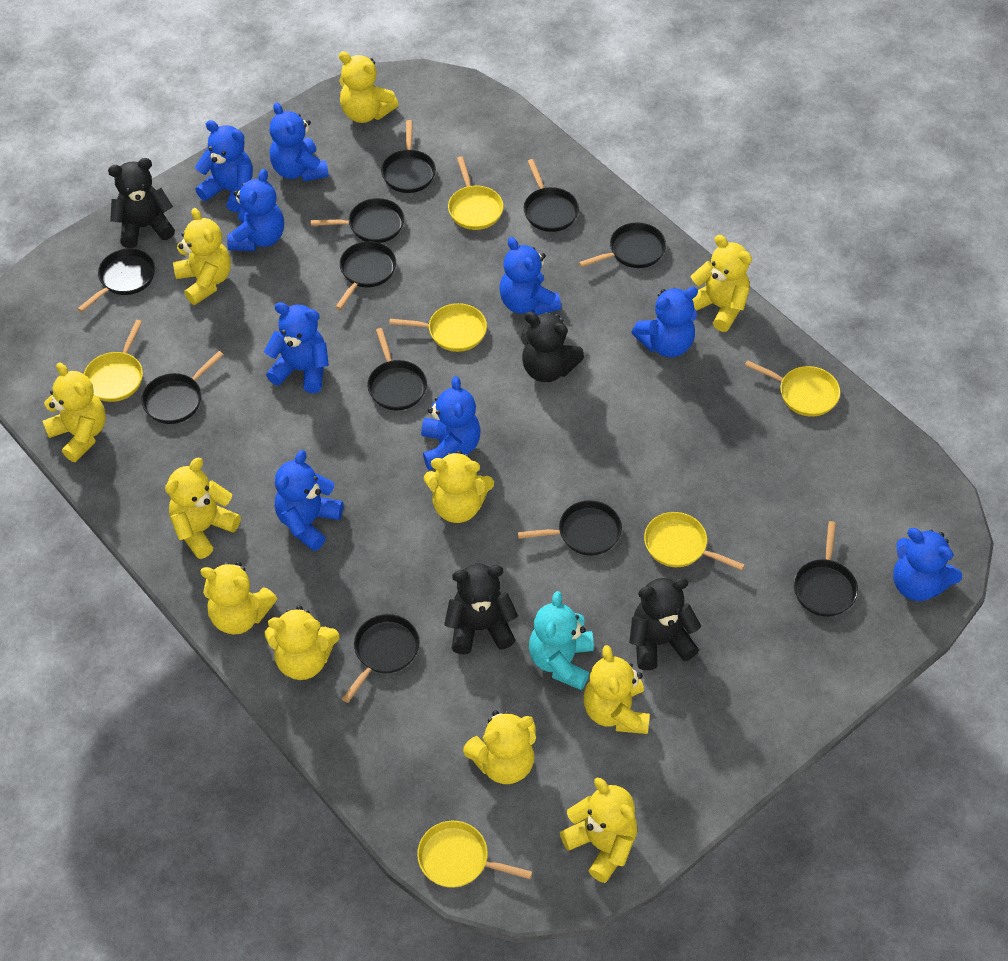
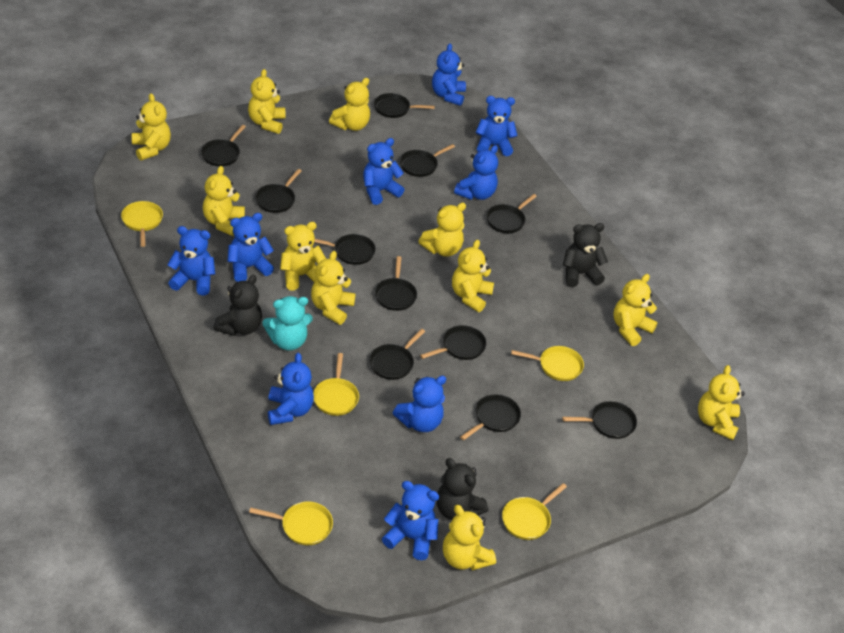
black teddy bear: [108,158,175,248] [444,564,518,655] [521,312,584,382] [629,578,701,670] = 4 -> [214,275,262,336] [437,458,489,520] [563,223,608,287] = 3
yellow pan: [84,320,143,402] [389,303,487,352] [417,821,533,888] [448,156,503,230] [644,512,745,571] [745,360,840,417] = 6 -> [121,201,163,247] [249,501,333,545] [313,353,359,416] [502,483,567,540] [511,346,584,381] = 5

